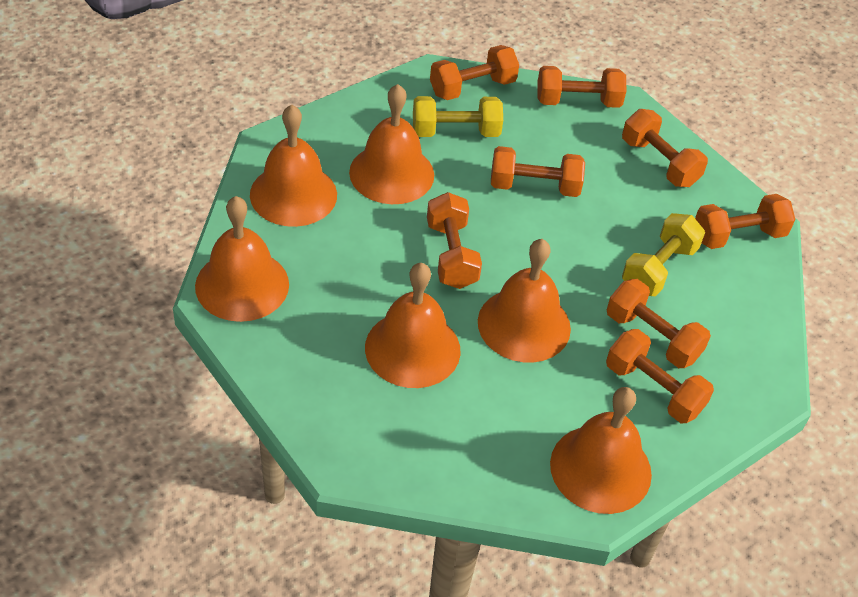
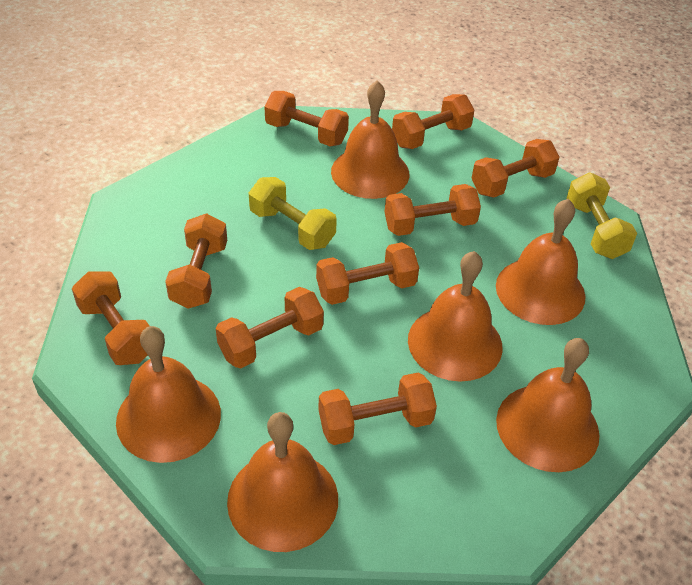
orange dumbbell: [427,192,482,289] [430,45,519,100] [491,146,585,197] [537,66,626,108] [606,329,714,423] [607,279,711,368] [622,109,708,187] [695,194,795,249] = 8 -> [72,271,149,365] [165,214,227,309] [216,287,324,368] [264,91,349,146] [316,242,419,305] [318,372,437,445] [385,184,481,236] [392,94,474,149] [471,139,559,198] = 9

